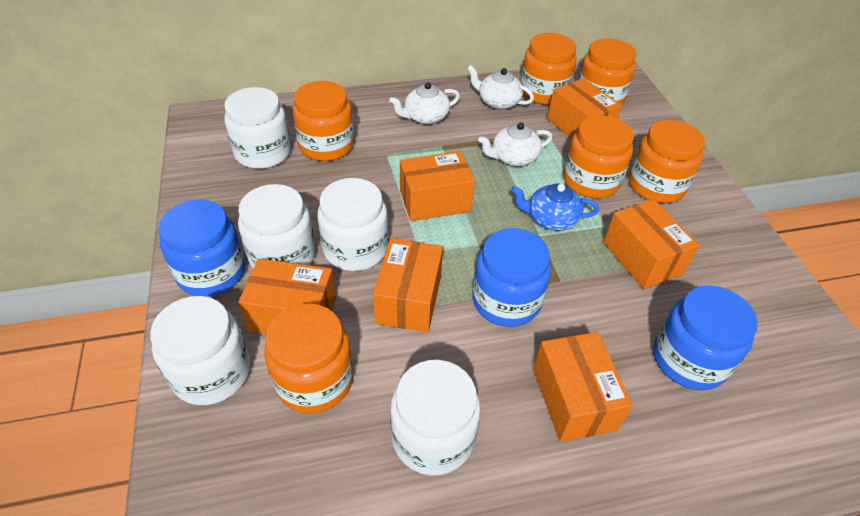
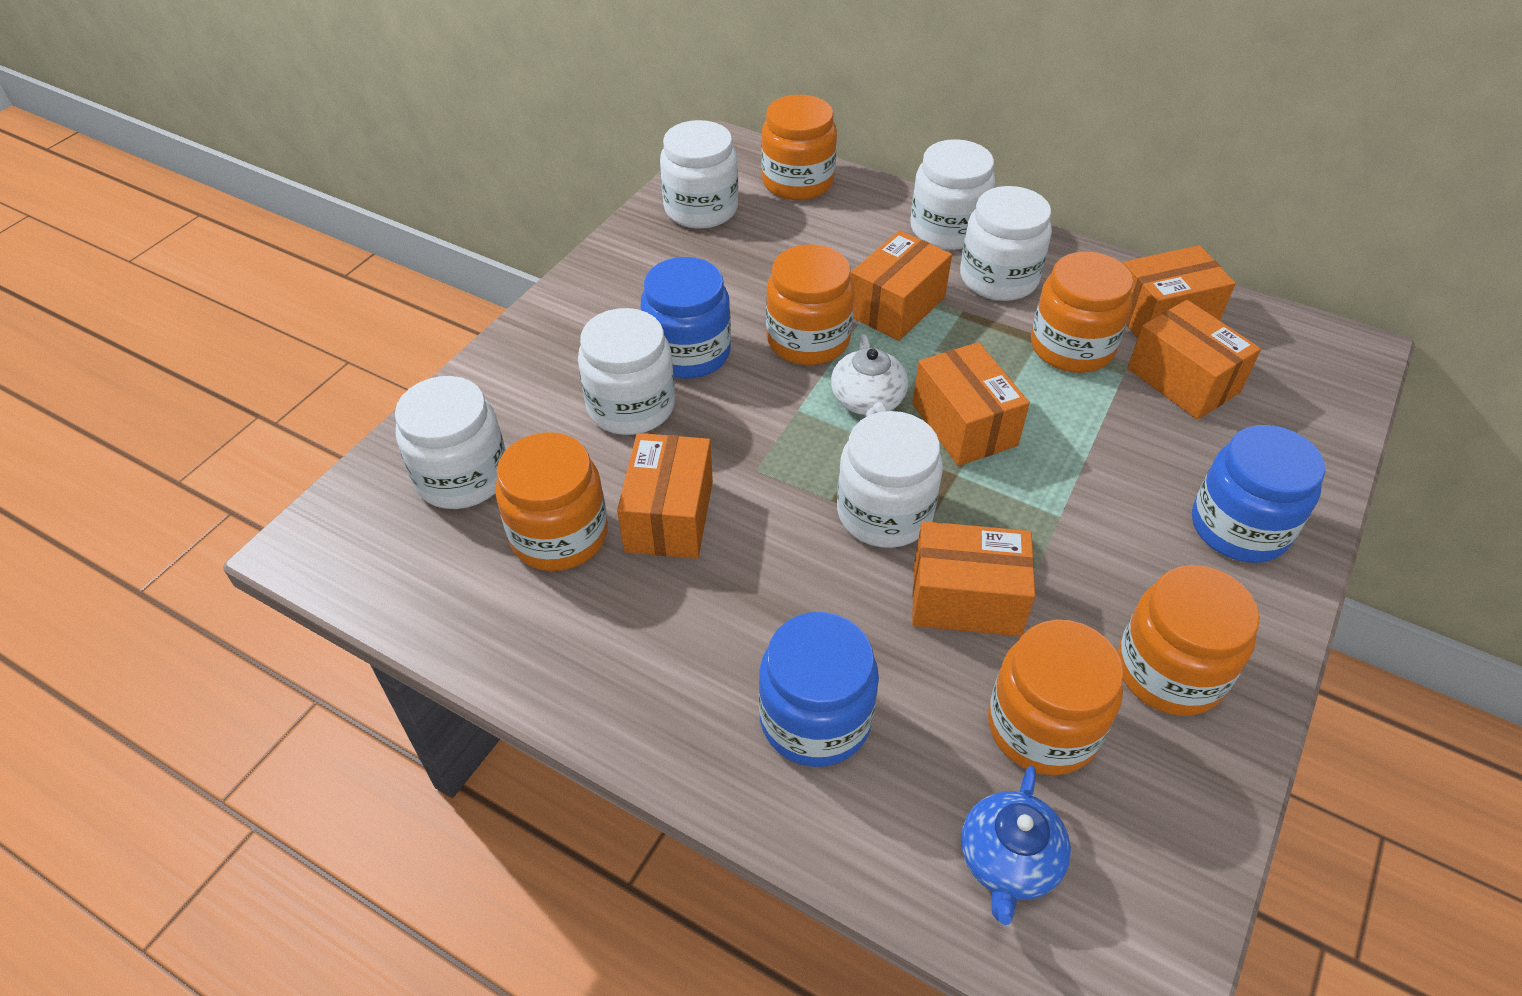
white jar: [150,296,250,405] [224,87,291,169] [238,184,315,268] [317,178,388,271] [390,360,481,476] = 5 -> [395,376,506,509] [578,308,675,435] [660,120,738,229] [837,411,943,548] [911,139,995,250] [960,186,1052,301] = 6
white teapot: [389,82,460,125] [467,65,534,110] [478,122,552,166] = 3 -> [831,334,908,417] = 1

